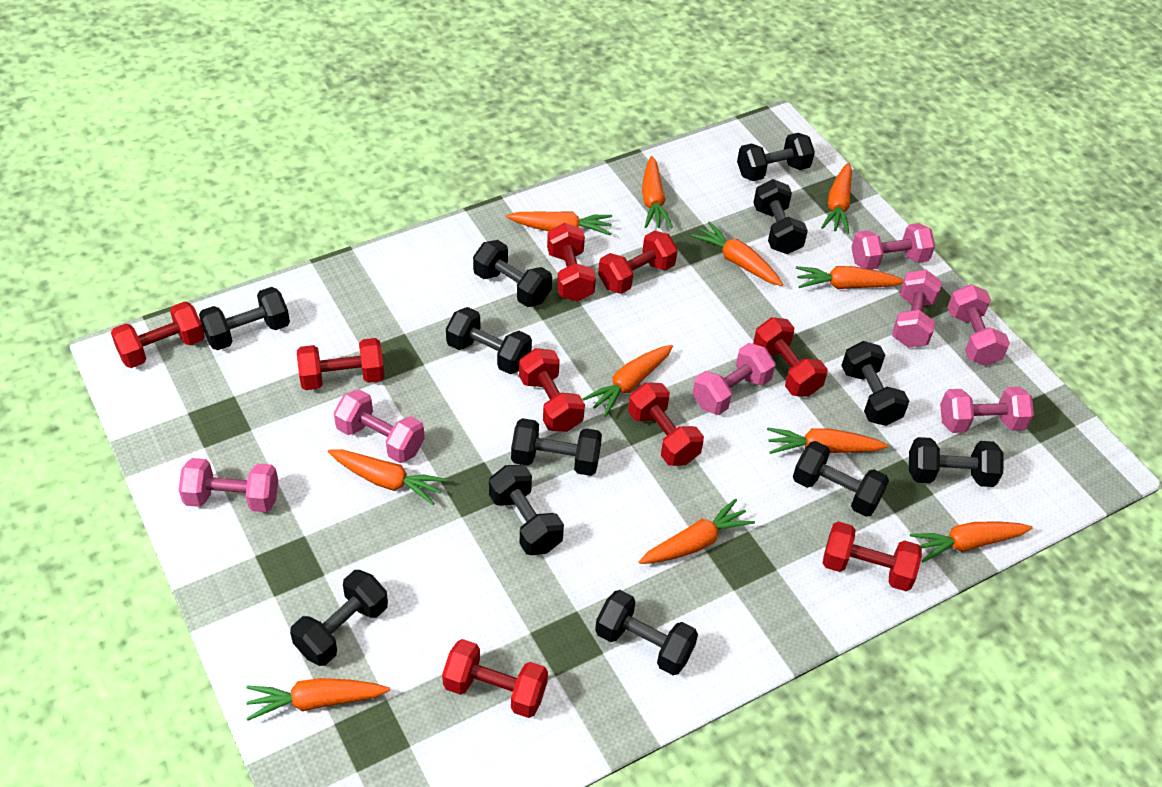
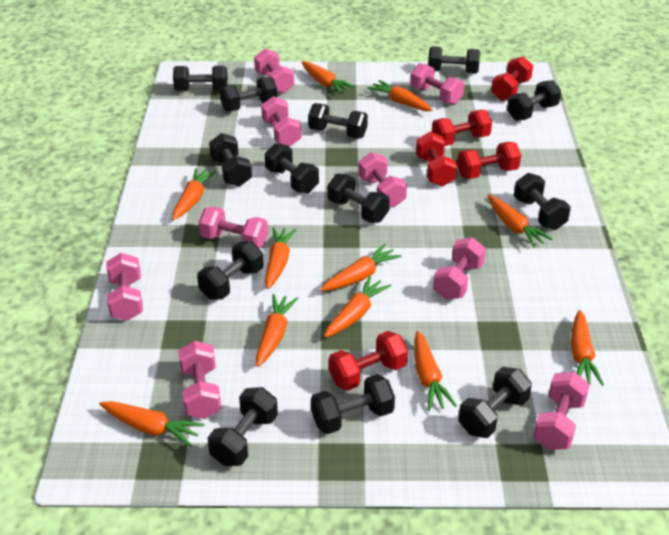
black dumbbell: [199,287,290,350] [290,570,388,666] [446,307,532,374] [473,240,552,307] [489,465,564,555] [511,418,602,476] [595,590,698,675] [737,133,815,181] [753,179,808,254] [793,441,889,517] [841,341,909,426] [909,437,1003,487] = 12 -> [173,66,228,91] [197,241,263,300] [208,387,278,466] [209,133,252,187] [220,76,277,112] [265,143,319,193] [308,103,368,139] [311,374,395,434] [327,174,390,223] [428,46,480,74] [458,367,532,438] [507,80,561,121] [514,173,571,230] = 13
pink dumbbell: [179,458,278,512] [334,389,425,463] [692,343,776,415] [851,223,935,270] [892,270,942,348] [940,387,1034,433] [947,284,1010,366] = 7 -> [106,253,143,321] [178,341,221,419] [199,206,268,248] [254,49,294,94] [261,96,302,147] [358,152,407,207] [410,63,464,105] [433,237,486,300] [533,372,590,450] = 9
red dumbbell: [111,301,205,368] [297,338,385,390] [442,639,548,718] [519,348,585,432] [547,223,596,302] [598,231,678,294] [628,383,704,466] [753,317,828,397] [823,522,922,591] = 9 -> [329,331,408,391] [416,132,457,187] [432,110,492,146] [457,142,521,179] [491,56,533,101] = 5

